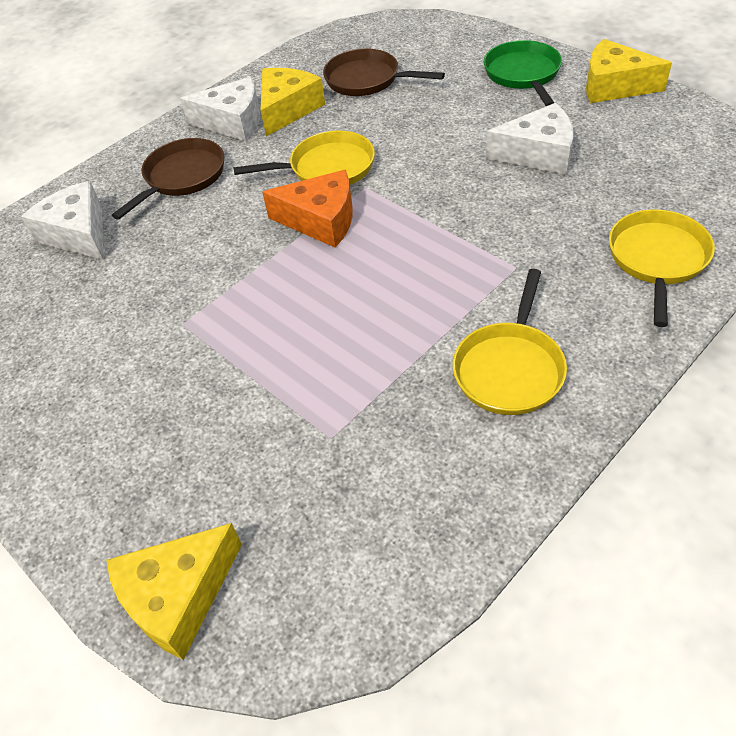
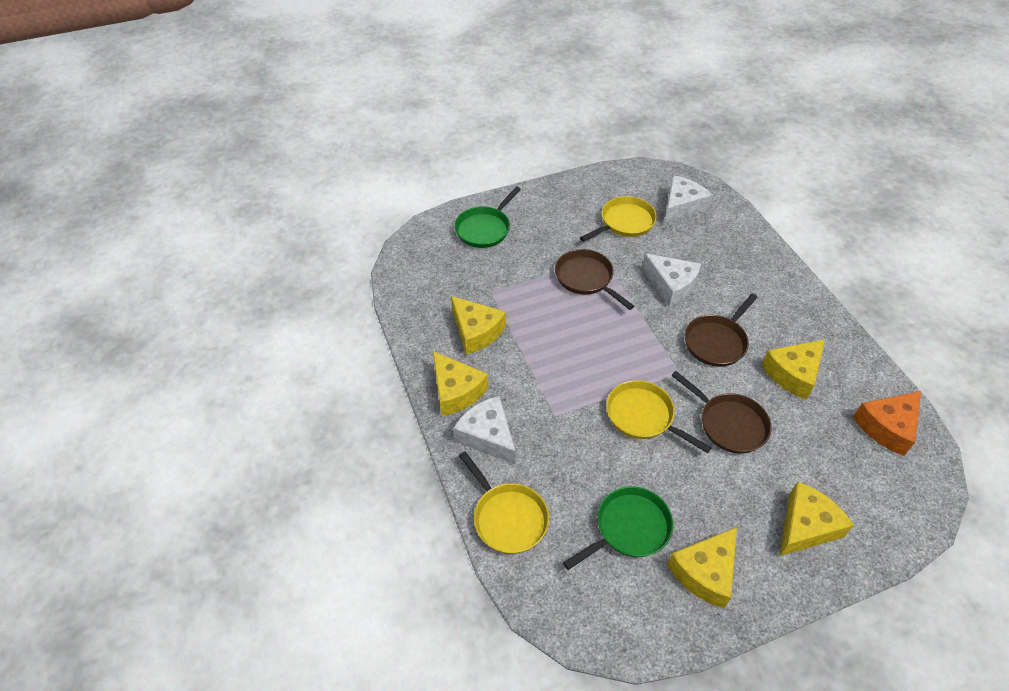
brown pan: [112,138,225,220] [323,49,445,96] = 2 -> [555,249,634,310] [671,371,772,454] [685,294,758,367] = 3
green pan: [484,40,562,106] = 1 -> [454,186,521,248] [563,486,673,570] = 2
yellow cheese: [106,523,242,660] [261,68,325,137] [586,39,672,103] = 3 -> [433,351,488,416] [451,296,506,354] [667,527,737,608] [762,340,825,400] [779,482,854,556] = 5

